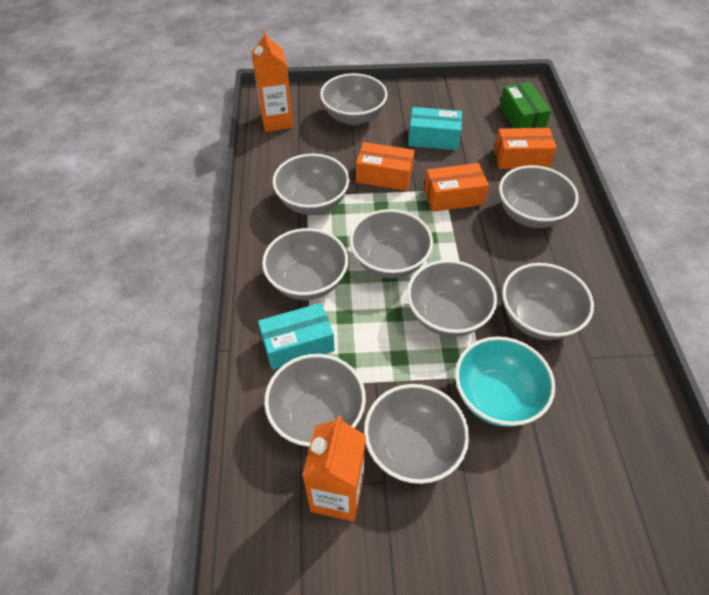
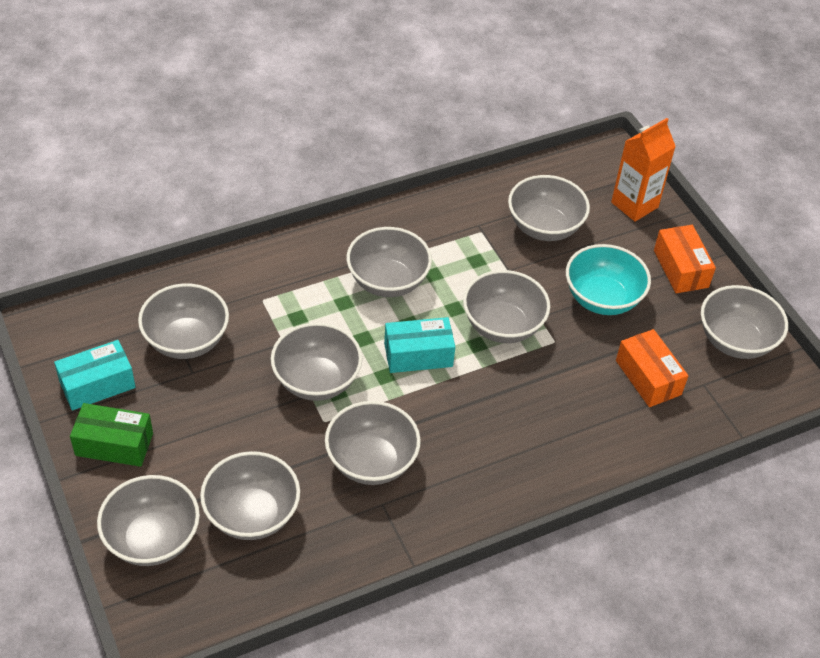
orange box: [356,142,415,191] [424,163,489,212] [494,128,557,169] = 3 -> [616,329,688,407] [654,225,716,293] = 2
orange carton: [251,30,293,132] [302,415,366,522] = 2 -> [611,118,676,222] = 1

